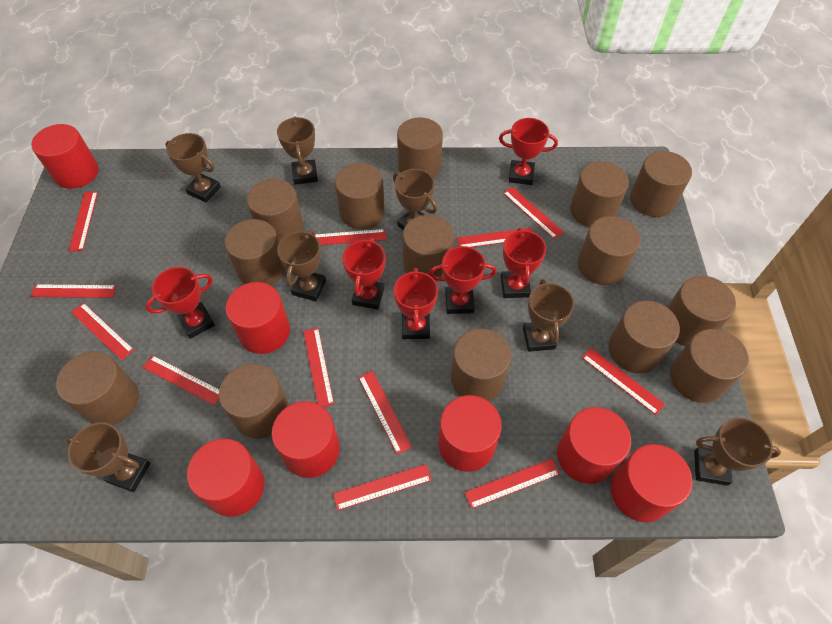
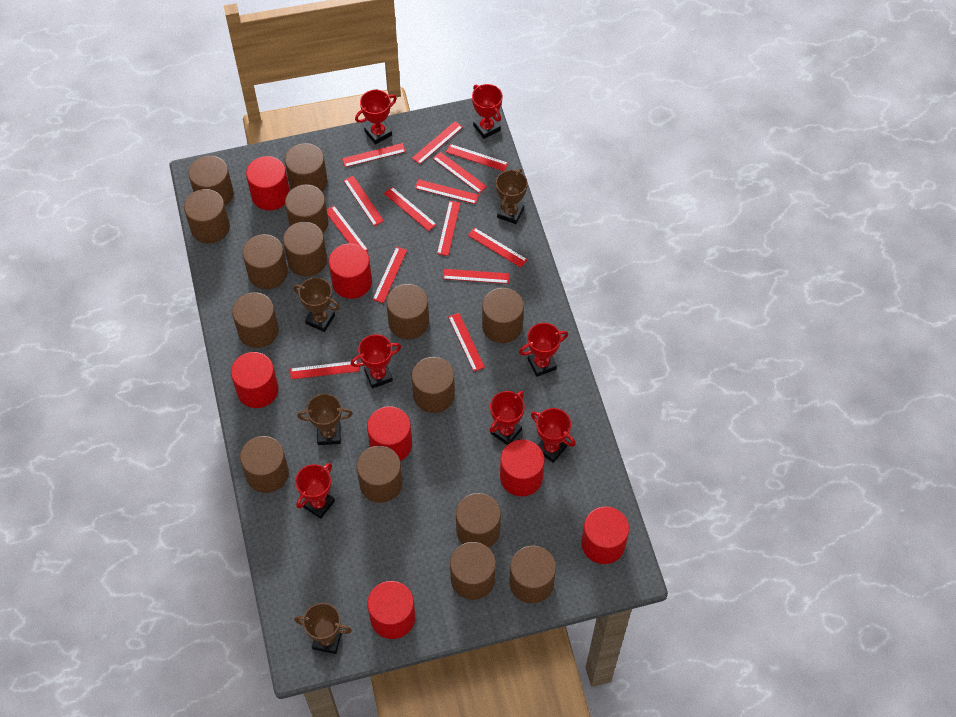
brown cylinder: [56,351,139,425] [219,363,289,439] [225,219,285,286] [247,179,304,242] [335,163,385,229] [397,117,443,178] [403,215,454,282] [451,329,511,401] [570,162,629,227] [578,216,640,285] [608,301,680,373] [630,151,692,217] [667,276,736,346] [670,329,749,403] = 14 -> [184,189,230,244] [188,156,234,206] [232,292,279,348] [240,436,289,493] [242,234,288,289] [283,222,327,277] [285,143,327,191] [285,185,329,233] [357,446,403,503] [386,284,429,339] [412,357,455,413] [450,542,496,600] [456,493,501,548] [482,288,524,343] [509,546,556,603] = 15
brown trophy: [66,422,150,492] [165,133,221,202] [277,117,318,185] [277,230,326,301] [393,169,437,230] [523,279,574,352] [694,417,781,486] = 7 -> [293,277,340,332] [294,603,352,654] [298,394,353,445] [496,169,528,224] = 4
red ruler: [31,284,116,298] [69,191,98,252] [71,303,134,360] [143,355,219,405] [303,328,334,407] [315,229,386,245] [333,464,432,511] [358,371,412,454] [457,228,533,247] [465,458,560,509] [503,187,564,239] [582,348,665,415] = 12 -> [290,361,359,379] [327,206,368,252] [342,143,406,167] [343,176,384,226] [372,247,407,303] [384,187,437,231] [412,121,463,164] [415,179,479,204] [433,152,487,194] [437,201,461,256] [443,269,510,284] [446,144,508,171] [448,313,485,372] [468,227,528,267] = 14
red trophy: [146,267,215,339] [342,238,385,310] [394,268,438,339] [429,246,497,314] [499,118,558,185] [501,228,546,298] = 6 -> [295,463,335,519] [351,334,401,388] [355,90,397,145] [472,84,503,139] [490,391,525,445] [519,323,568,377] [531,408,576,463] = 7

